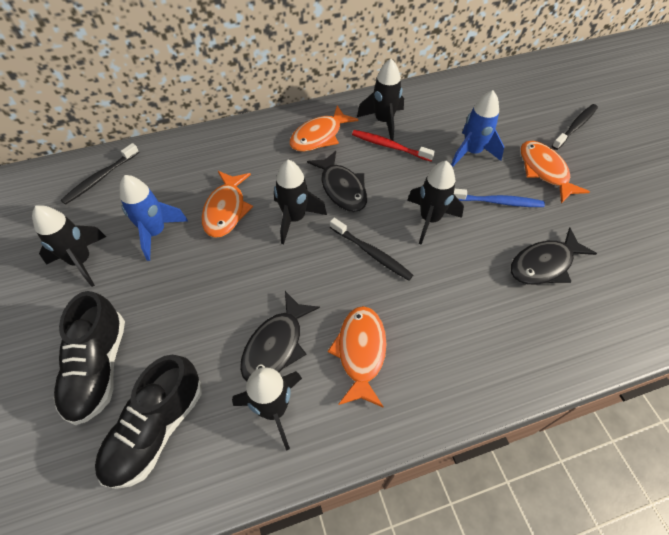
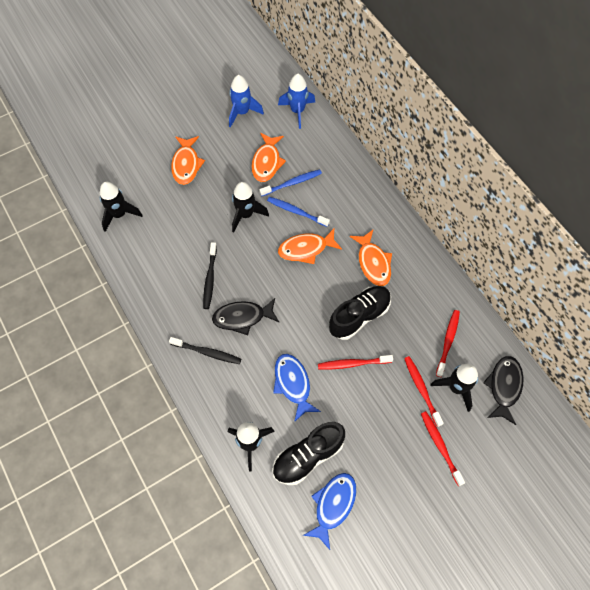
black fish: [240,291,320,382] [307,151,367,212] [510,228,597,285] = 3 -> [212,298,279,335] [483,356,523,425] = 2
black rocket: [32,205,106,287] [232,367,302,451] [274,160,327,244] [357,59,404,141] [407,160,464,245] = 5 -> [100,182,143,232] [228,422,275,471] [232,182,269,232] [430,364,478,412] = 4
black toothbrush: [61,143,139,205] [330,218,413,281] [552,104,598,150] = 3 -> [169,337,241,364] [203,242,217,309] = 2
blue fish: none = 0 -> [273,354,321,422] [303,473,357,550] = 2
blue toothbrush: [454,189,545,207] = 1 -> [259,169,322,196] [267,197,330,227] = 2
red toothbrush: [352,130,435,161] = 1 -> [318,355,393,370] [404,356,444,427] [421,411,465,486] [436,310,460,377] = 4

